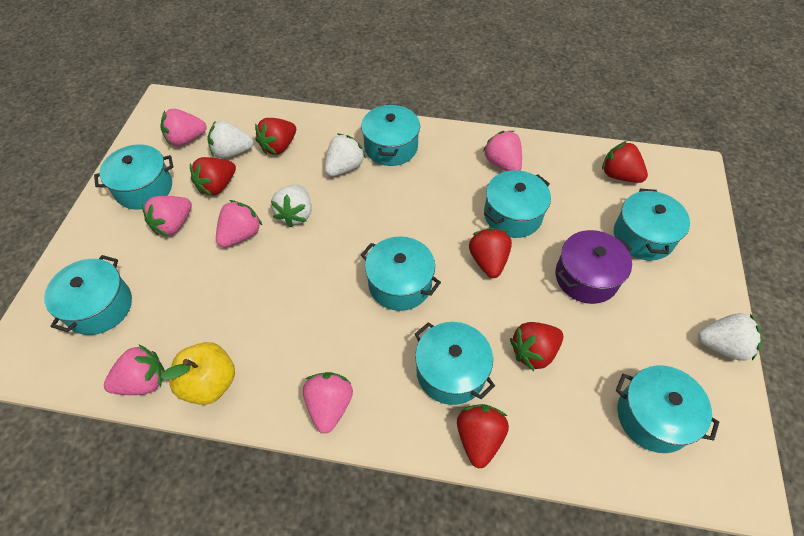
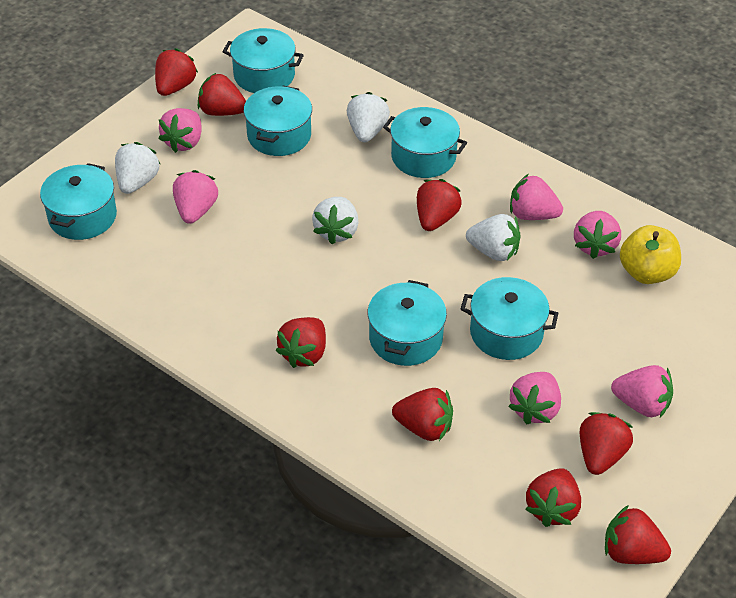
purple pot: [555,230,632,304] = 1 -> none = 0
red strawberry: [190,157,236,196] [255,118,296,155] [457,404,509,468] [469,228,512,278] [510,322,563,371] [602,141,648,183] = 6 -> [155,48,198,96] [198,73,246,116] [276,317,326,368] [392,388,453,441] [417,179,462,231] [525,468,581,527] [580,412,633,475] [605,505,671,564] = 8
turquoise pot: [44,255,132,335] [94,144,173,210] [361,104,420,166] [361,236,441,311] [415,322,495,405] [484,170,551,238] [614,189,690,260] [616,365,719,453] = 8 -> [40,163,117,240] [223,28,304,93] [244,86,312,156] [367,280,447,366] [383,107,467,178] [461,277,558,360] = 6

